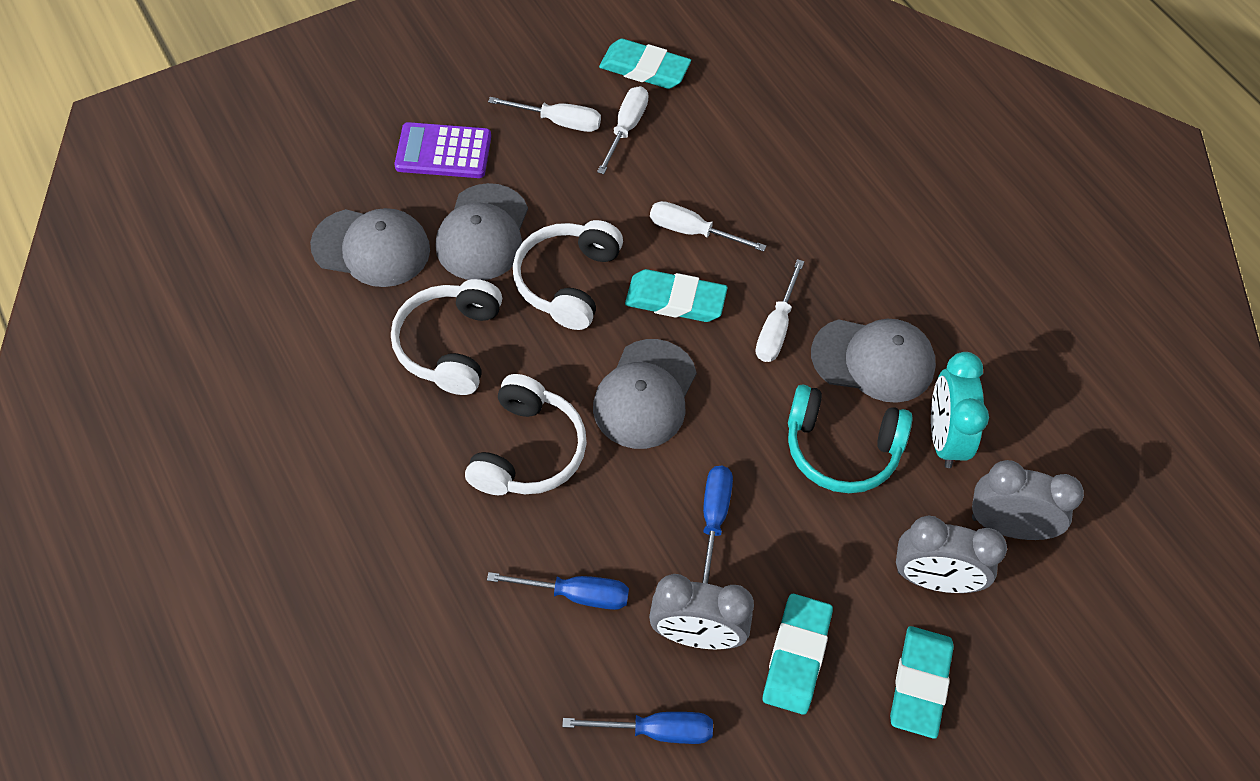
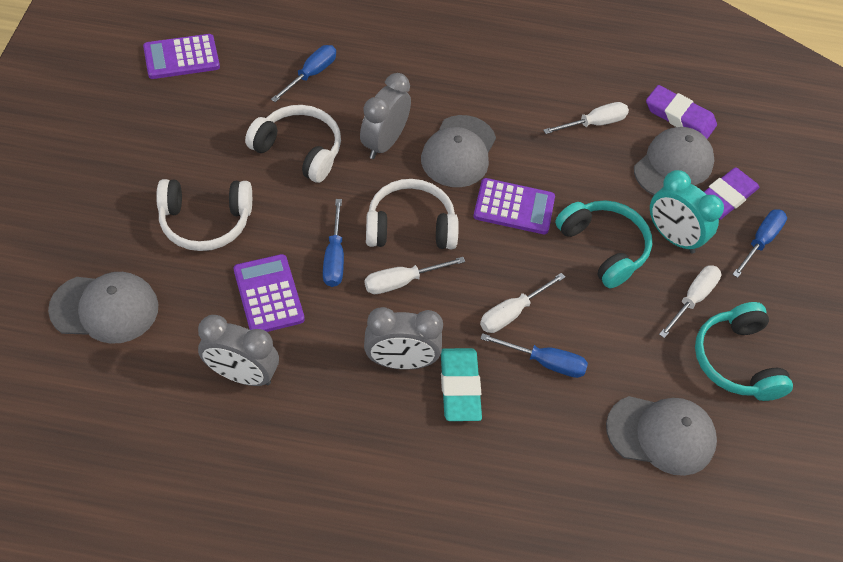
blue screwdriver: [487,572,629,610] [562,712,713,744] [702,466,733,584] = 3 -> [271,45,336,102] [323,199,344,287] [480,333,588,378] [732,209,787,278] = 4
purple calculator: [395,122,491,178] = 1 -> [143,34,220,79] [234,254,305,332] [474,178,555,234] = 3
purple eraser: none = 0 -> [646,85,717,139] [704,167,760,220] = 2
turquoise eraser: [599,39,691,89] [625,269,728,322] [763,594,833,715] [890,626,954,739] = 4 -> [441,348,482,421] = 1
turquoise headphones: [788,385,912,493] = 1 -> [555,200,652,288] [695,302,793,401] = 2

